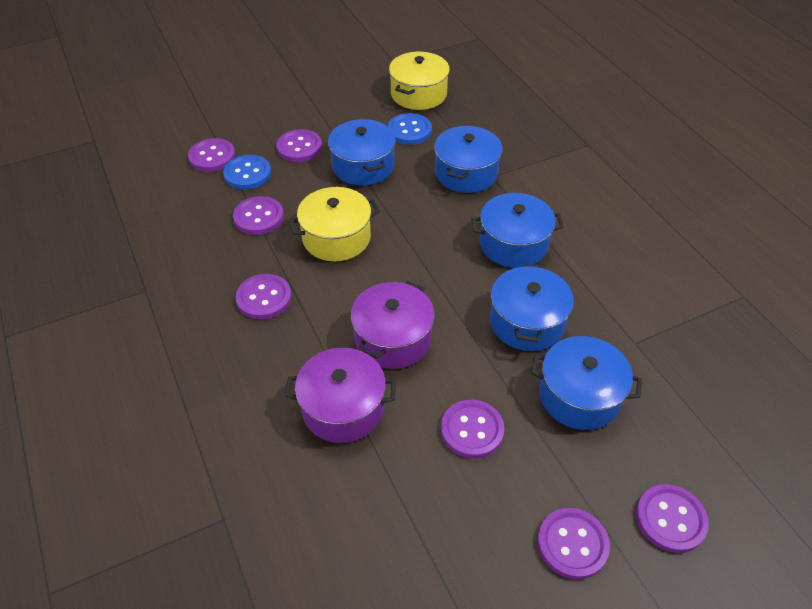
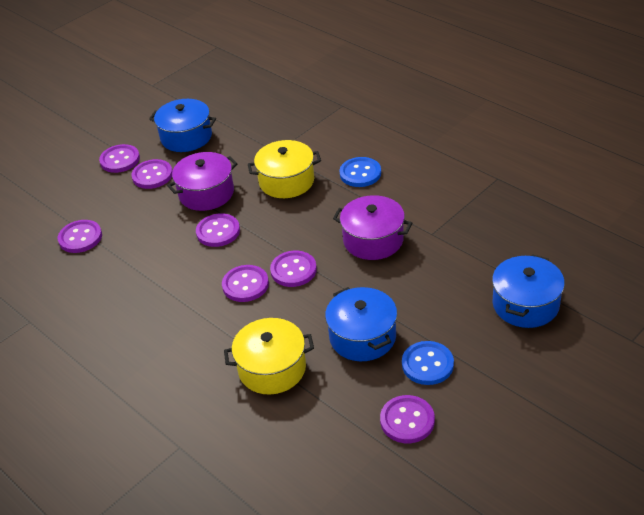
blue pot: [328,119,396,186] [434,126,503,193] [471,193,564,268] [490,264,574,351] [531,336,642,430] = 5 -> [149,99,216,152] [325,287,397,361] [492,254,565,328] = 3

